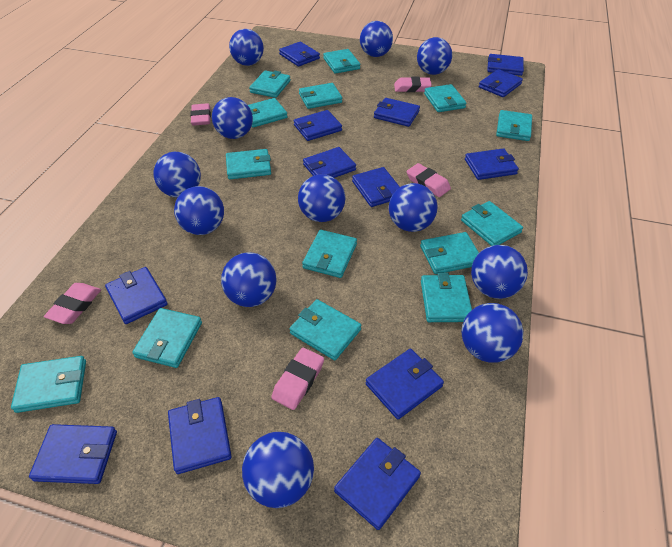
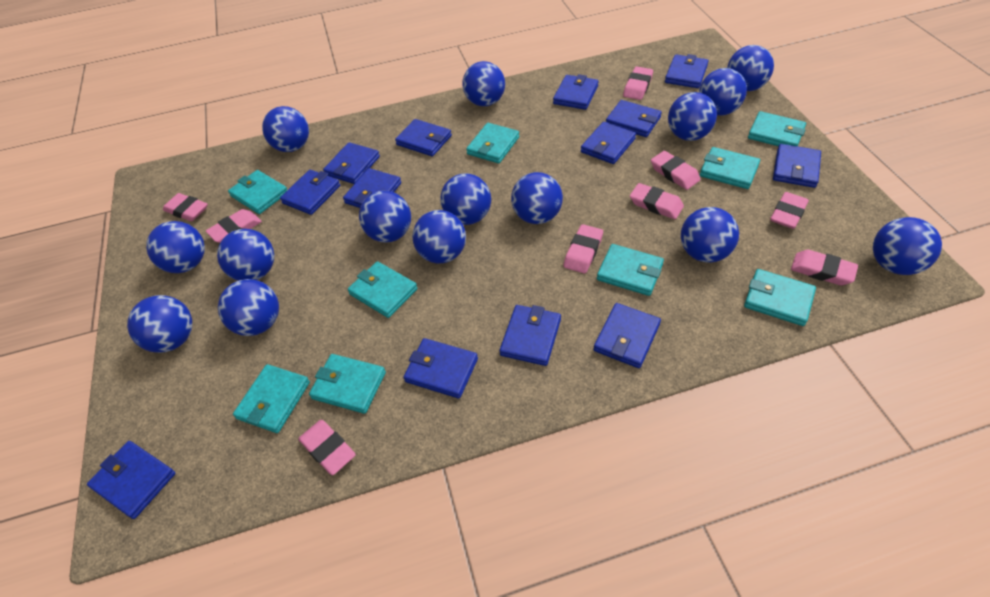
blue ball: [153,152,201,198] [174,186,224,235] [212,97,253,139] [221,253,277,307] [229,29,264,66] [242,432,314,508] [298,174,345,222] [360,21,393,57] [389,183,438,232] [417,37,452,75] [461,303,523,363] [471,245,528,299] = 12 -> [127,295,192,353] [146,221,205,273] [217,229,274,281] [218,279,279,336] [262,106,309,152] [359,191,411,243] [412,210,466,264] [440,173,491,225] [462,61,505,106] [511,172,563,224] [668,92,717,141] [681,207,739,263] [699,68,747,115] [727,45,774,91] [873,217,942,275] = 15
pink eraser: [44,283,101,324] [190,103,211,126] [271,348,324,410] [394,77,432,92] [406,163,451,197] = 5 -> [163,193,208,221] [206,209,262,243] [298,420,356,475] [564,224,603,274] [623,67,653,100] [630,183,684,219] [651,151,700,190] [770,192,809,229] [791,250,858,285] = 9
turquoise wallet: [11,356,86,413] [132,308,202,368] [226,149,271,179] [248,98,288,128] [249,70,291,98] [290,299,361,361] [299,83,342,109] [302,230,357,278] [323,49,360,74] [420,232,479,274] [421,272,472,322] [424,84,467,112] [461,201,523,246] [496,110,532,141] = 14 -> [228,170,287,214] [233,364,310,433] [309,354,386,414] [348,261,418,318] [466,123,519,163] [597,244,664,296] [700,147,760,189] [744,269,816,326] [748,111,806,146] = 9

